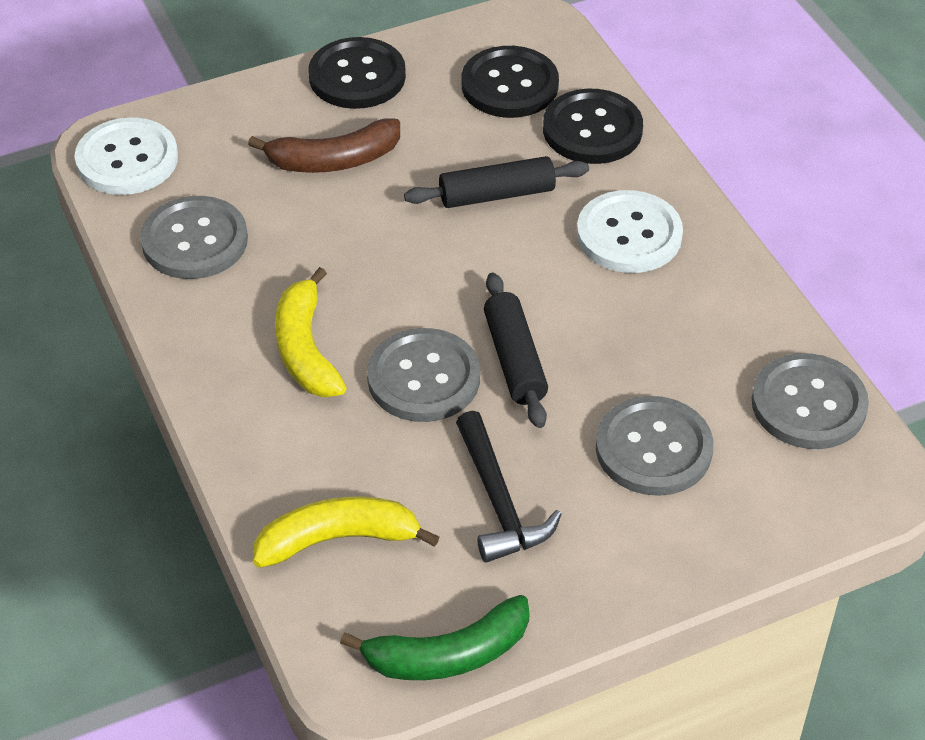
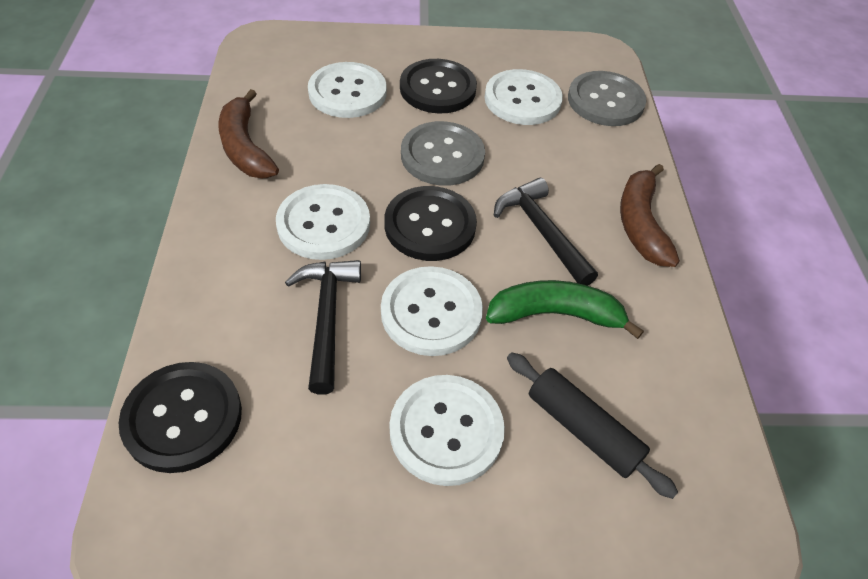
black hammer: [456,411,562,563] = 1 -> [285,260,361,395] [494,178,598,286] = 2
black rolling pin: [404,156,589,208] [484,273,548,428] = 2 -> [507,352,678,499] = 1
brown banana: [248,119,400,173] = 1 -> [218,89,279,178] [620,164,680,267] = 2
grey button: [140,196,248,279] [367,328,480,422] [596,396,713,496] [752,353,869,449] = 4 -> [401,121,485,186] [568,71,647,126] = 2
white button: [75,117,178,195] [577,190,683,273] = 2 -> [276,184,370,260] [308,62,387,118] [381,266,483,356] [390,375,505,486] [485,69,563,125] = 5
yellow banana: [253,496,439,568] [275,267,347,397] = 2 -> none = 0

